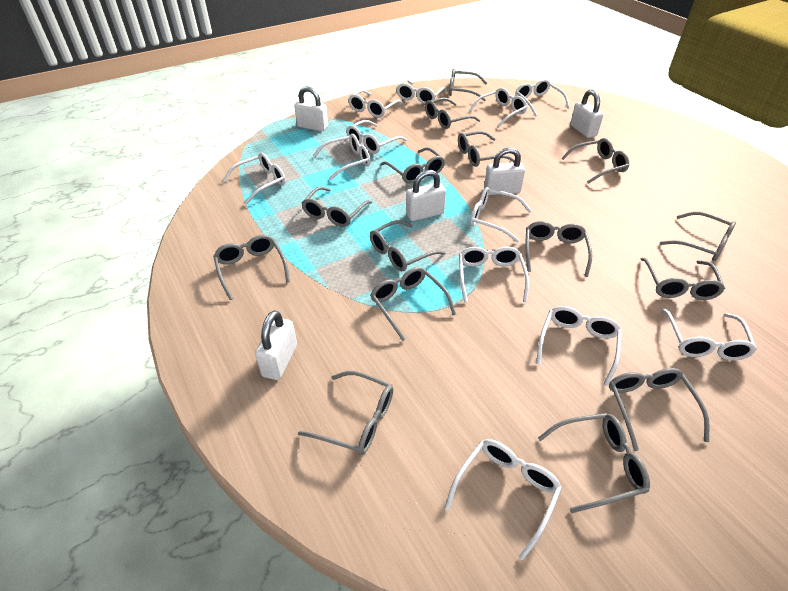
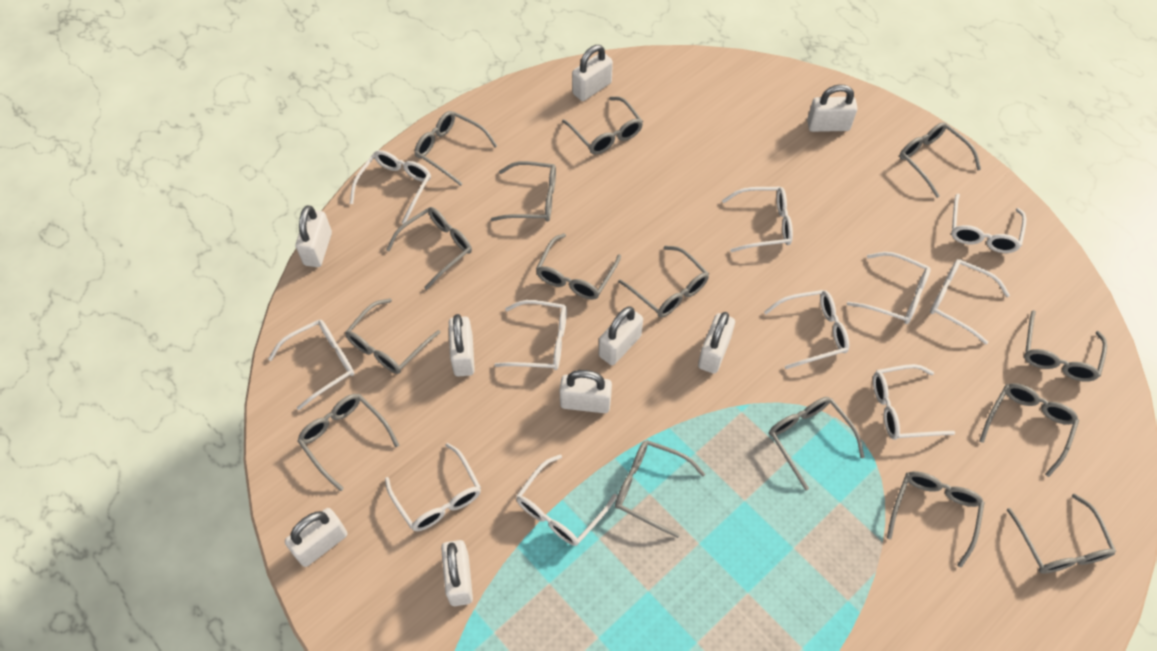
white glasses: [223,153,286,204] [313,134,371,180] [347,120,407,154] [348,90,403,118] [397,79,447,104] [445,439,562,560] [459,246,529,302] [469,88,527,127] [470,187,532,242] [515,79,570,117] [536,306,622,386] [661,308,757,360] = 12 -> [268,320,354,410] [350,150,431,224] [385,443,481,531] [494,300,567,370] [516,454,617,546] [722,187,793,252] [764,290,849,369] [847,252,931,324] [873,364,955,440] [930,259,1010,344] [951,193,1026,253] = 11
white padlock: [255,310,297,380] [294,86,328,131] [406,170,446,221] [484,147,525,195] [570,89,603,138] = 5 -> [285,508,347,567] [296,205,332,267] [441,540,473,606] [449,314,475,377] [560,370,612,413] [572,45,613,101] [599,306,643,365] [698,312,735,374] [807,84,858,132] = 9

